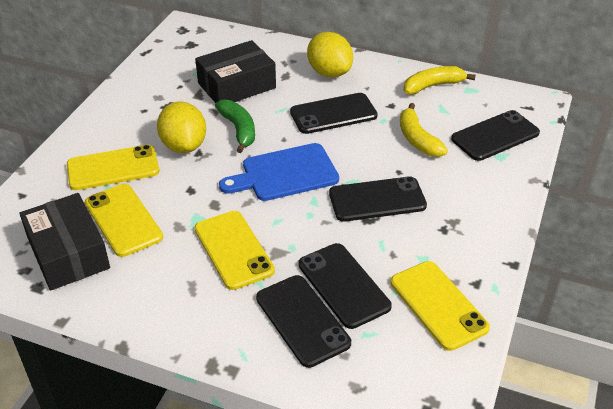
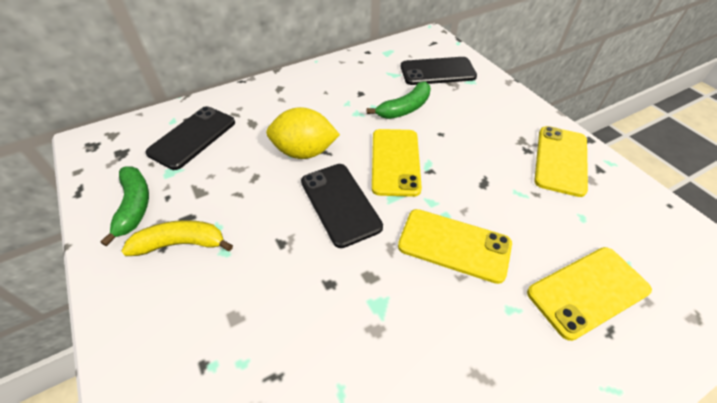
black box: [19,193,110,291] [195,40,276,103] = 2 -> none = 0
black phone: [256,275,351,368] [290,93,378,134] [298,243,392,329] [329,176,427,222] [451,110,540,161] = 5 -> [145,106,235,170] [301,164,383,248] [401,57,477,85] = 3
blue cutting board: [219,143,339,201] = 1 -> none = 0
green banana: [215,100,255,153] = 1 -> [100,166,149,246] [367,82,431,119] = 2
yellow banana: [400,103,448,157] [403,66,476,95] = 2 -> [121,220,233,256] = 1
yellow lemon: [157,101,206,153] [307,32,353,77] = 2 -> [266,107,340,159] = 1

